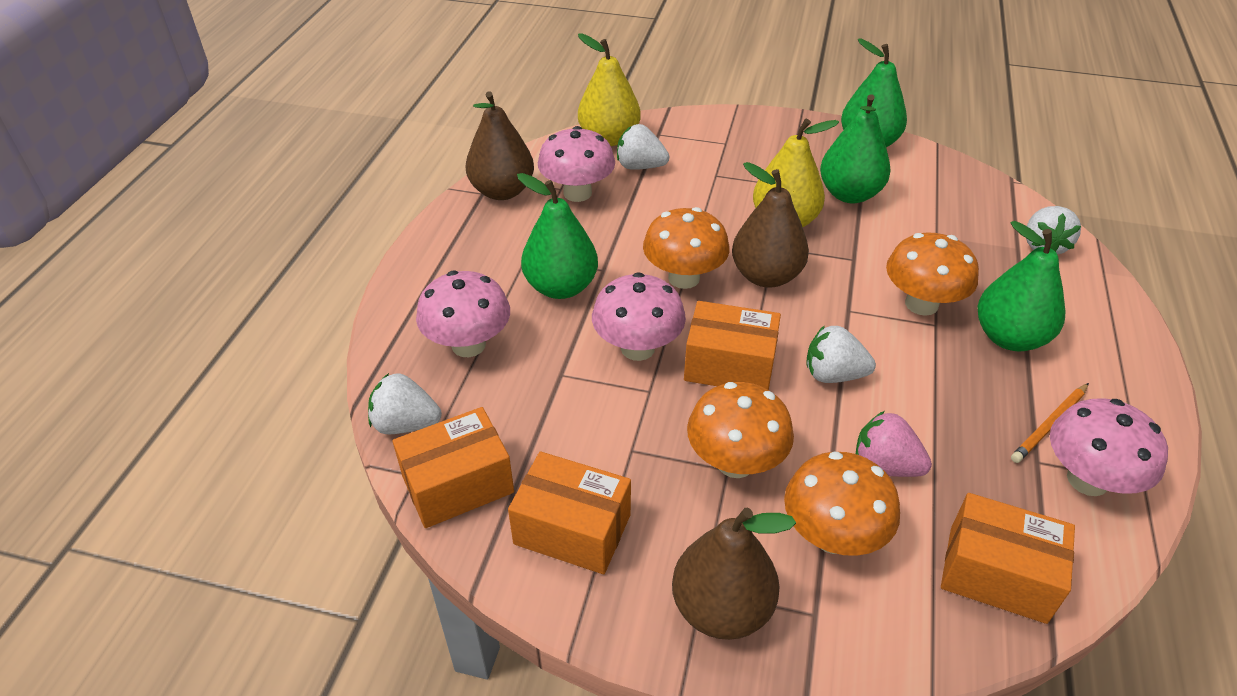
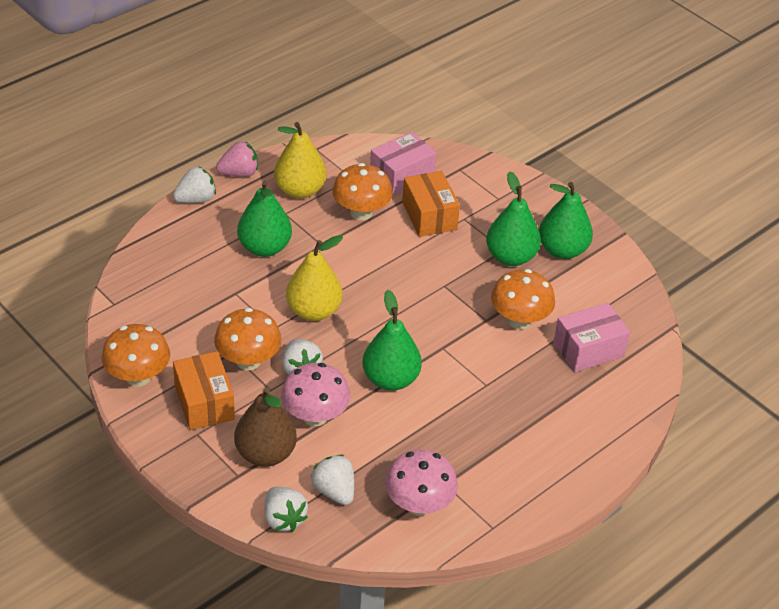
brown pear: [466,91,534,200] [672,507,796,640] [732,162,809,288] = 3 -> [234,387,297,467] = 1
orange box: [393,407,514,528] [508,451,631,574] [684,301,781,390] [941,493,1075,624] = 4 -> [173,351,235,430] [402,171,460,237] = 2
orange pencil: [1011,383,1089,463] = 1 -> none = 0
pink box: none = 0 -> [370,132,436,196] [553,303,630,372] = 2
pink mushroom: [416,271,510,357] [538,126,615,202] [592,272,686,361] [1050,398,1168,496] = 4 -> [281,363,350,426] [385,449,458,516] = 2

